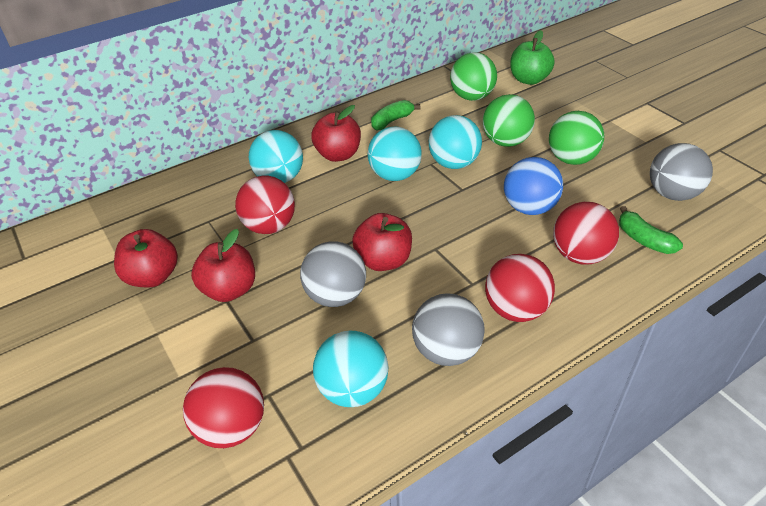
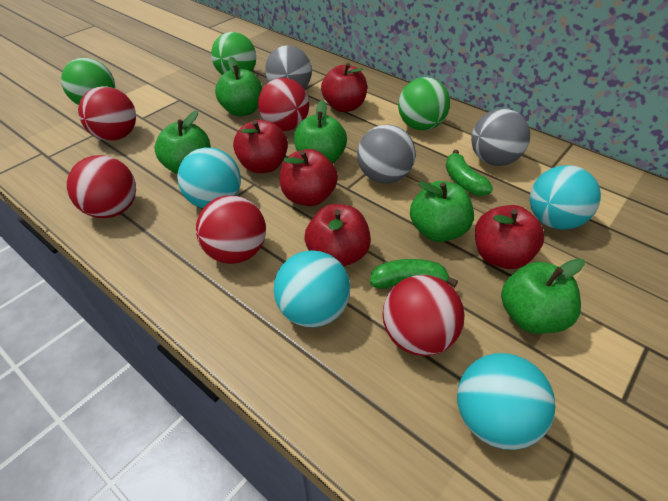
blue ball: [504,157,563,215] = 1 -> none = 0
green apple: [510,30,555,85] = 1 -> [154,111,211,174] [215,57,262,116] [294,100,347,164] [410,181,474,242] [501,258,585,334] = 5
red apple: [114,229,178,287] [191,229,255,302] [311,105,361,162] [352,213,412,271] = 4 -> [233,119,288,173] [280,149,338,206] [304,204,371,267] [321,63,367,112] [475,205,544,269] = 5
red ball: [183,367,264,448] [235,176,295,234] [485,254,555,322] [553,202,619,264] = 4 -> [67,155,136,218] [78,86,136,141] [196,195,266,264] [258,78,309,131] [383,275,465,356] = 5

